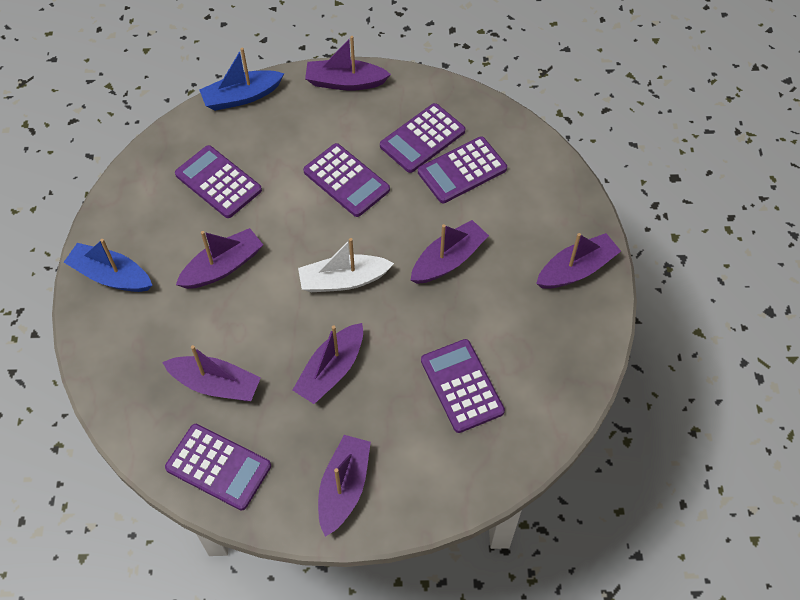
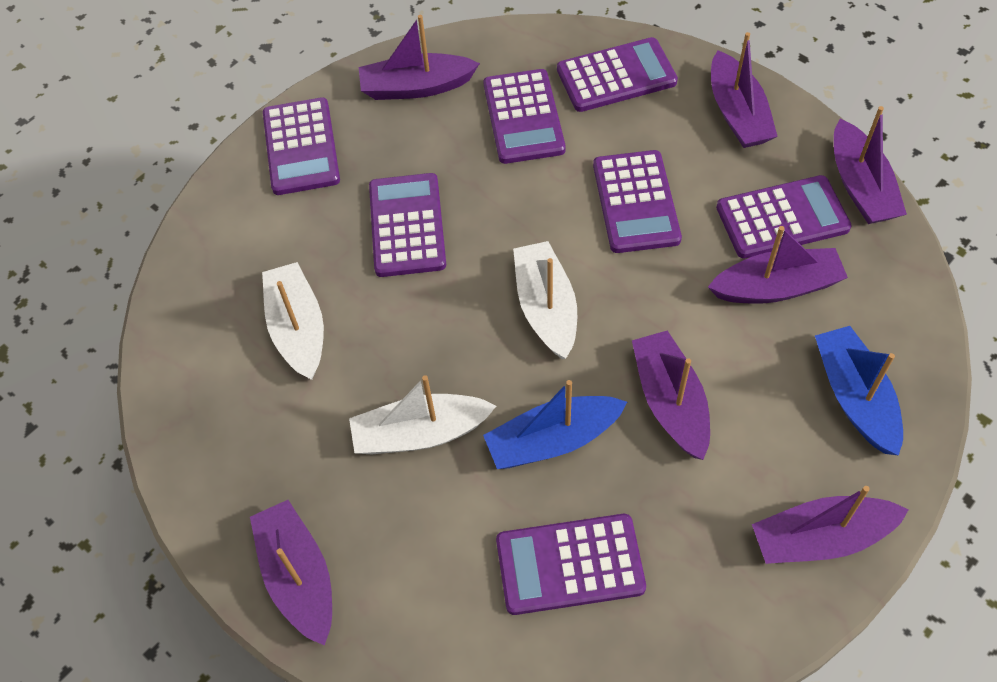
purple calculator: [165,424,271,510] [175,145,262,218] [303,143,390,217] [380,103,465,173] [418,136,507,203] [421,339,505,433] = 6 -> [263,97,340,195] [369,173,446,277] [483,69,566,164] [496,514,646,615] [557,37,678,112] [593,150,682,253] [716,175,852,259] = 7
white boat: [298,238,394,292] = 1 -> [262,262,324,380] [349,375,496,454] [513,241,577,359] = 3

